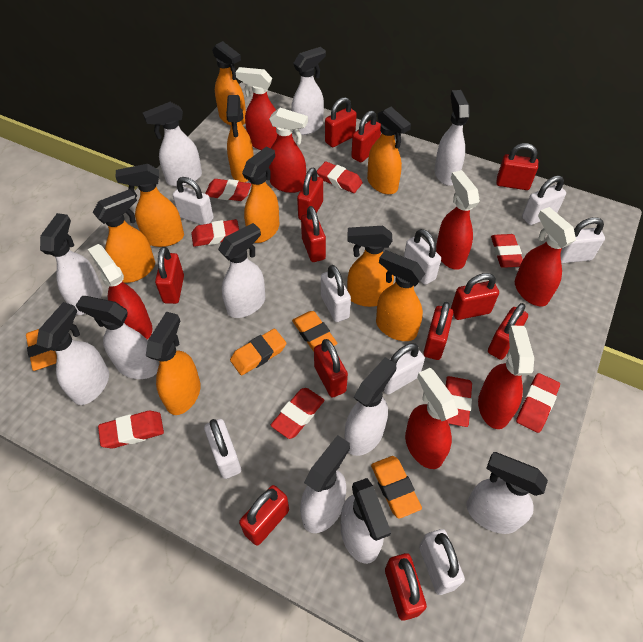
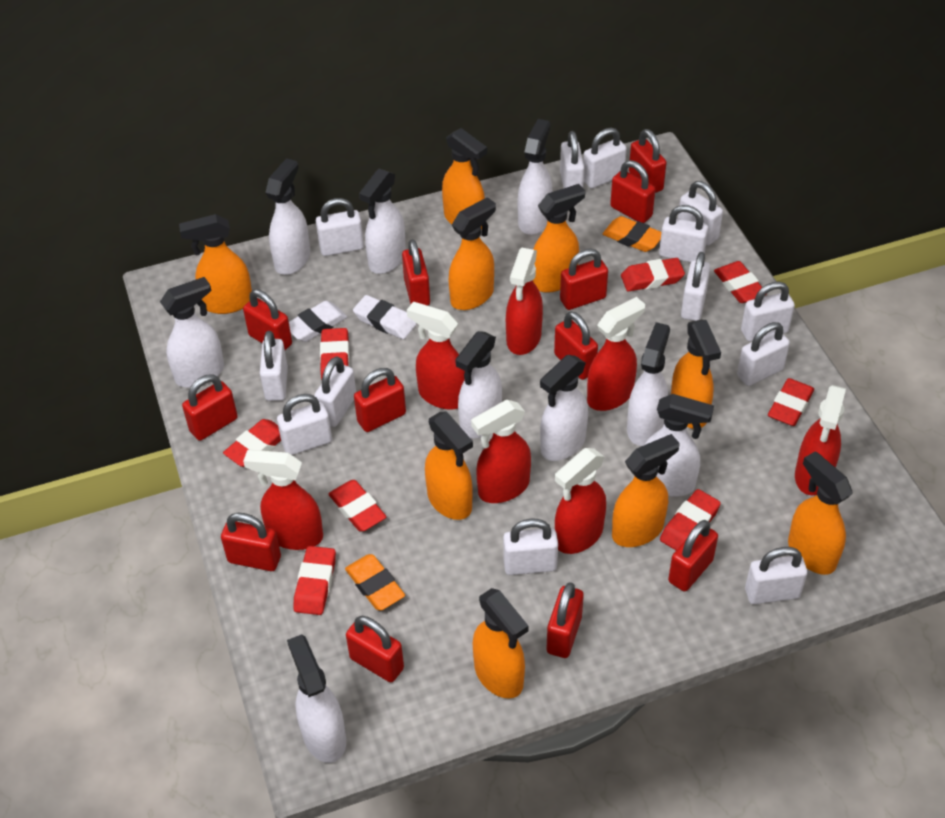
orange eraser: [26,329,57,371] [230,329,287,375] [292,311,338,352] [371,456,422,519] = 4 -> [345,554,405,611] [603,216,661,252] = 2
white eraser: none = 0 -> [289,301,347,342] [353,295,417,339] = 2
white padlock: [173,177,214,225] [204,419,241,479] [321,265,351,322] [384,343,425,395] [404,229,441,285] [419,529,465,595] [522,175,566,225] [560,217,605,263] = 8 -> [260,331,288,401] [277,394,332,455] [314,356,356,427] [316,198,364,256] [503,519,558,575] [560,131,584,188] [583,128,627,189] [659,205,708,262] [678,181,723,246] [681,252,710,321] [737,322,790,386] [741,282,795,341] [745,547,808,604] = 13
white spray bottle: [36,302,109,405] [40,213,102,315] [76,296,159,379] [143,102,202,187] [218,223,266,318] [291,47,326,135] [300,435,350,533] [341,478,391,564] [345,357,396,456] [434,90,470,186] [466,452,548,534] = 11 -> [160,277,224,388] [265,158,310,275] [287,634,346,763] [359,169,406,274] [455,331,502,439] [518,119,553,235] [540,355,588,461] [627,322,670,446] [644,394,714,497] = 9

